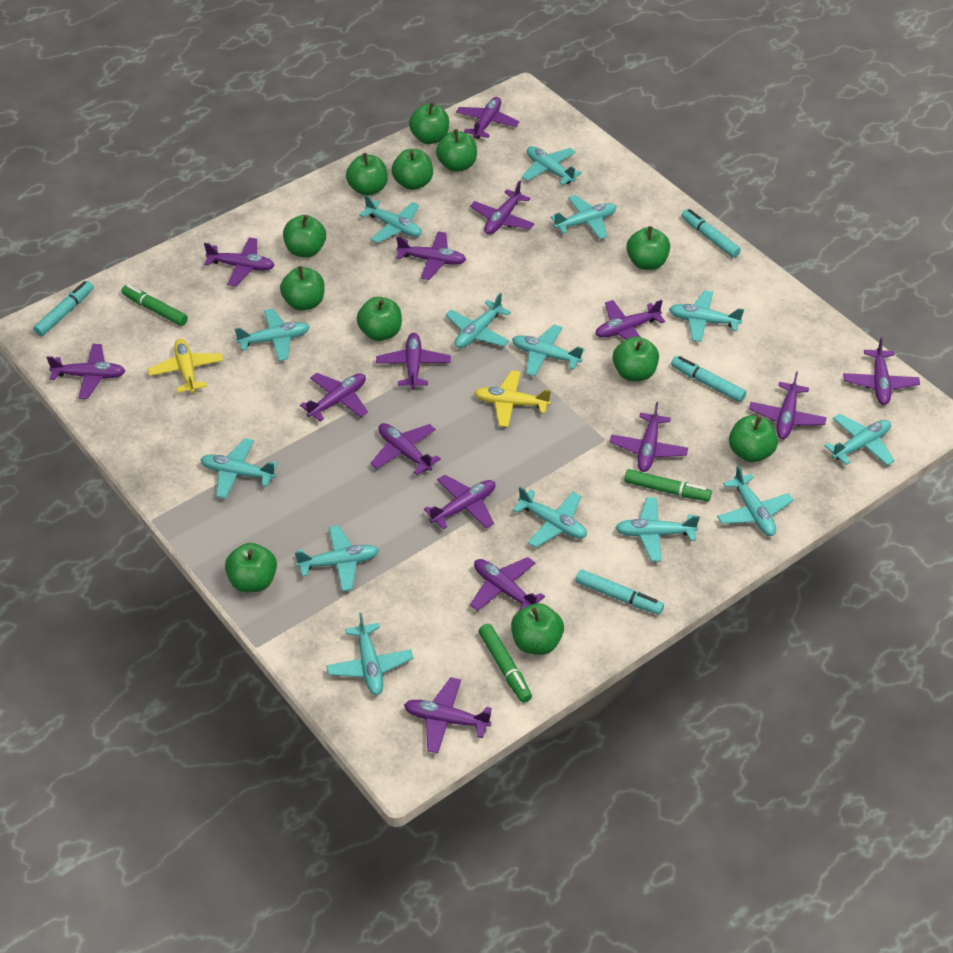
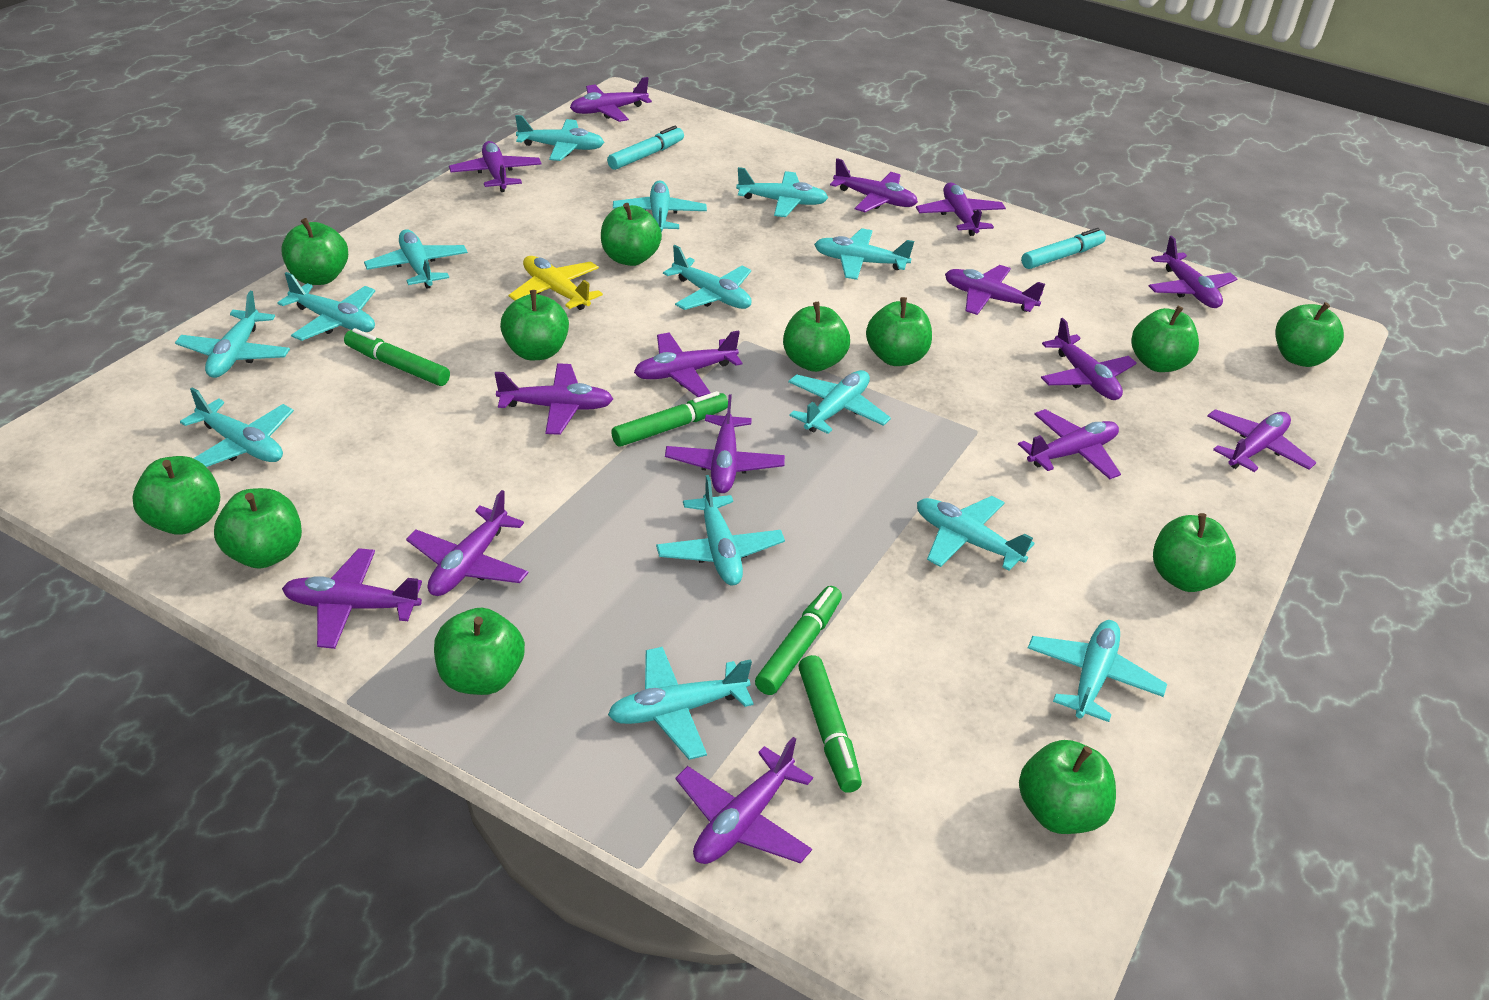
green marker: [121,285,188,326] [479,624,532,703] [624,469,712,501] = 3 -> [344,328,450,386] [611,391,728,447] [755,586,842,695] [799,655,862,793] = 4
turquoise marker: [33,281,94,336] [576,569,664,615] [671,356,746,402] [681,209,741,258] = 4 -> [607,126,684,170] [1021,228,1106,269] = 2
yellow plane: [148,339,224,393] [474,370,551,427] = 2 -> [509,256,603,310] = 1

